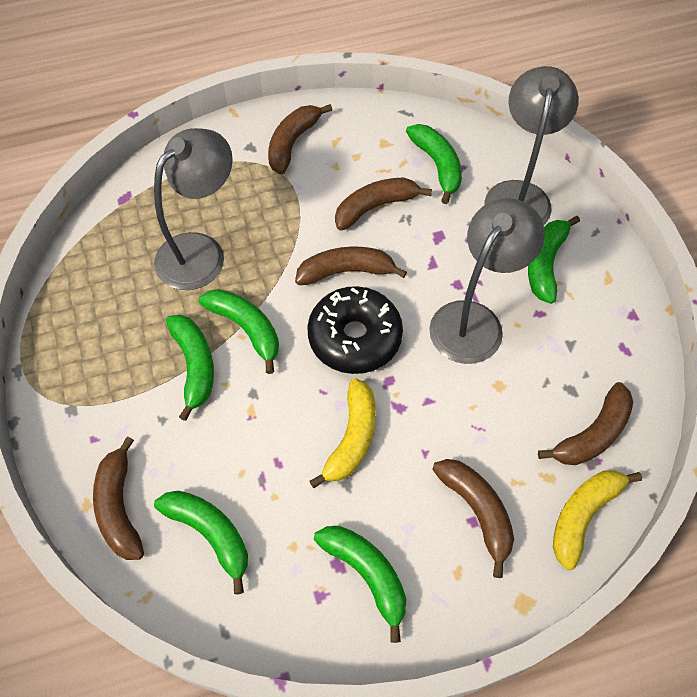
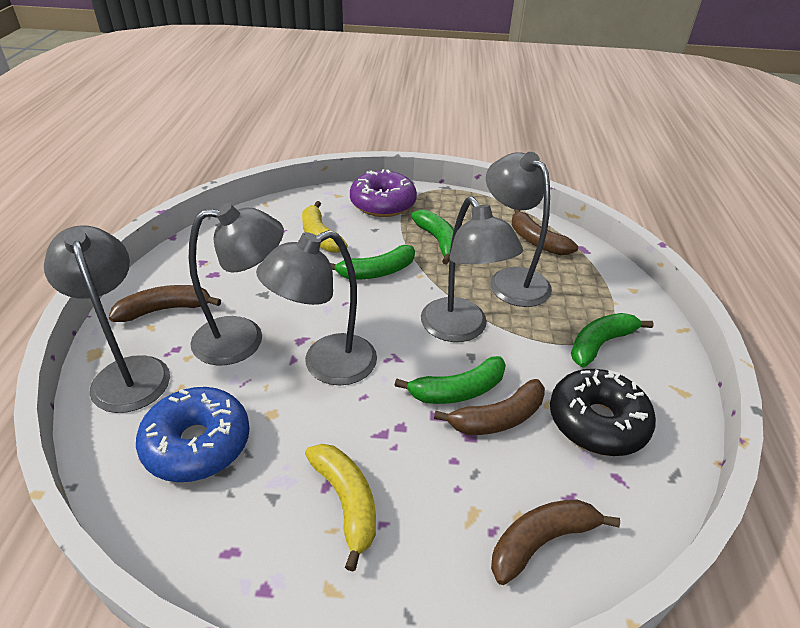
blue donut: none = 0 -> [136,387,250,482] = 1
brown banana: [93,436,144,560] [268,104,332,174] [295,246,407,285] [335,177,432,231] [432,459,514,578] [538,382,633,465] = 6 -> [109,285,221,322] [434,379,545,435] [491,500,620,585] [512,209,578,255] = 4
green banana: [154,491,248,594] [166,315,214,421] [198,289,279,374] [314,526,406,643] [406,124,462,204] [528,216,580,304] = 6 -> [330,245,415,280] [394,356,506,404] [411,210,454,265] [571,313,654,367] = 4
grey lamp: [154,128,233,290] [429,198,545,364] [485,66,579,225] = 3 -> [44,225,170,413] [189,203,284,366] [256,230,377,386] [421,196,523,342] [486,152,552,307] = 5
purple donut: none = 0 -> [350,169,417,217] = 1

